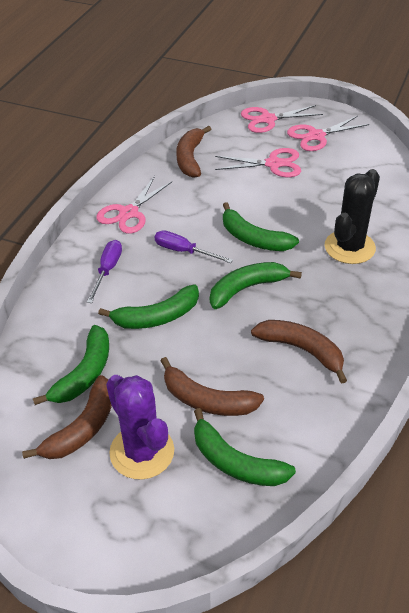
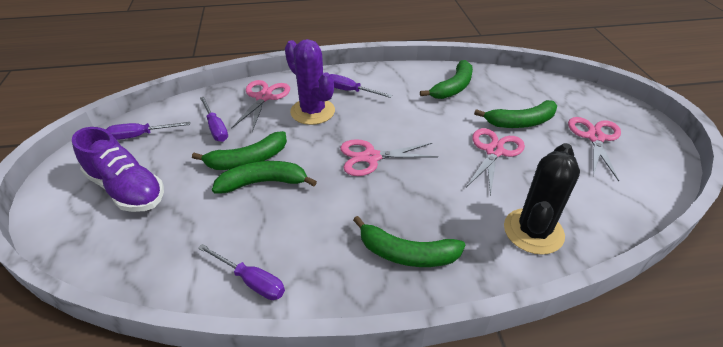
brown banana: [22,375,112,459] [161,357,264,416] [176,126,211,178] [251,320,347,384] = 4 -> none = 0
purple screwdriver: [87,240,122,303] [155,230,233,263] = 2 -> [106,122,190,140] [198,244,285,300] [200,97,228,142] [330,74,392,98] = 4
purple shoe: none = 0 -> [72,127,164,212] = 1

